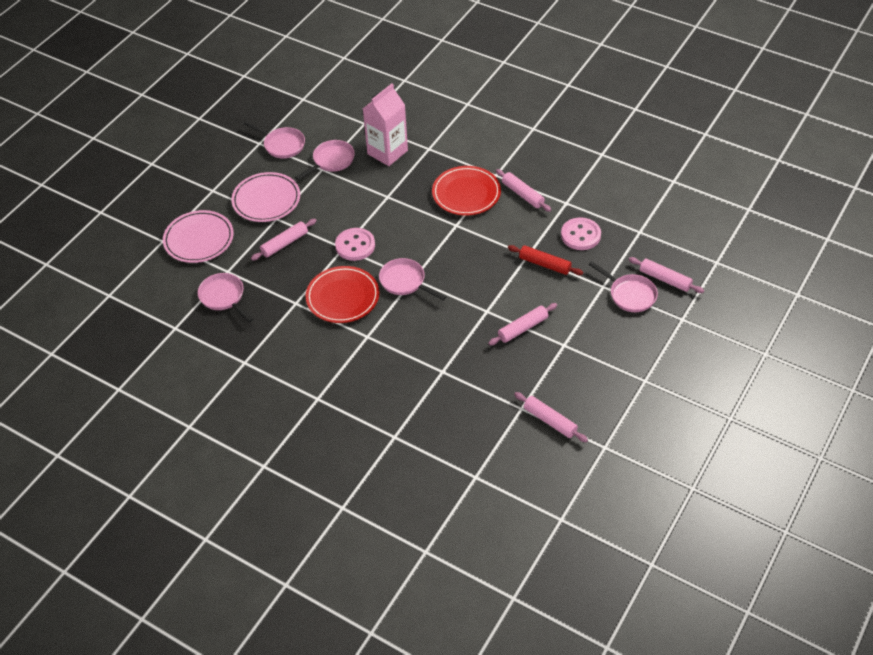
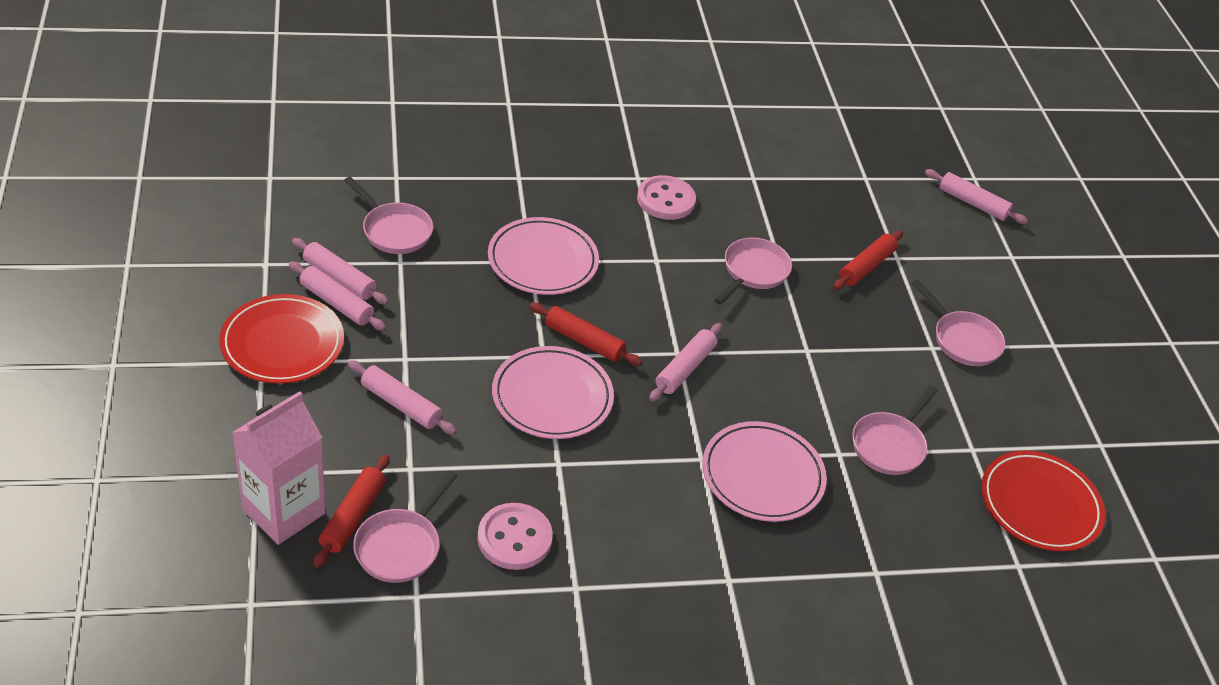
pink plate: [163,210,234,263] [231,172,300,222] = 2 -> [488,217,599,295] [492,346,614,439] [702,421,827,522] = 3
red rolling pin: [508,245,583,275] = 1 -> [313,454,389,568] [530,303,642,366] [833,231,903,290] = 3

